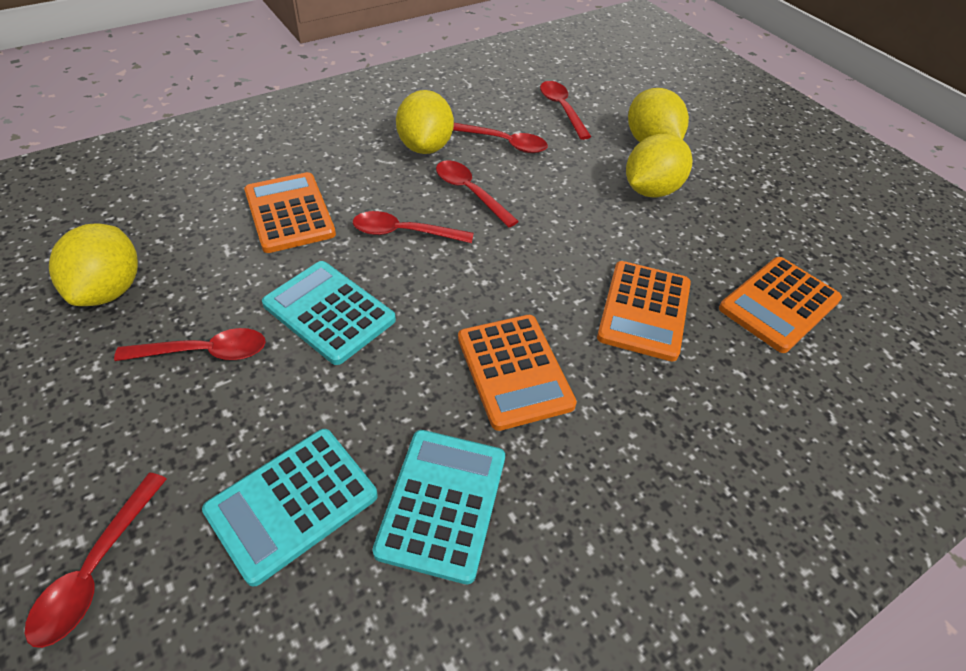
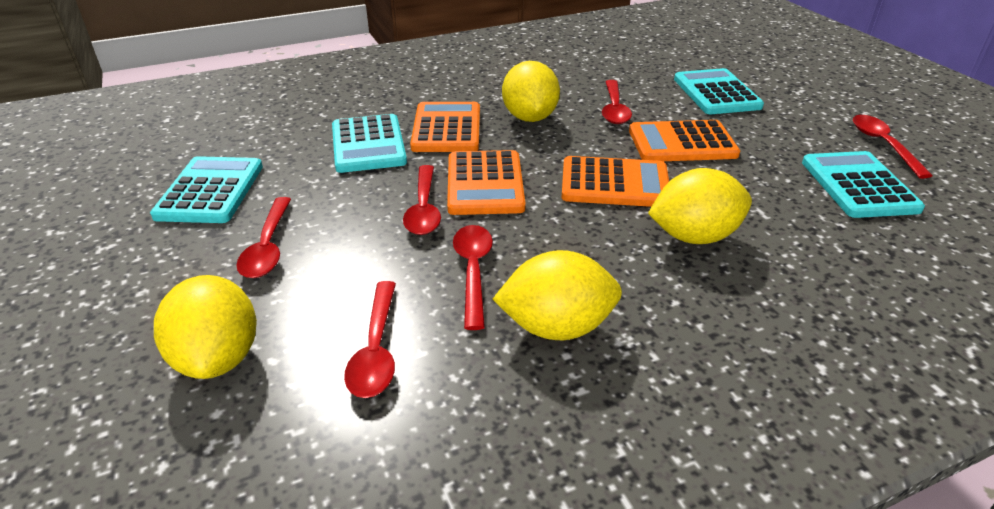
turquoise calculator: [202,429,378,587] [262,261,396,365] [372,430,505,584] = 3 -> [150,156,263,223] [332,114,407,173] [674,68,764,114] [802,151,925,218] = 4

